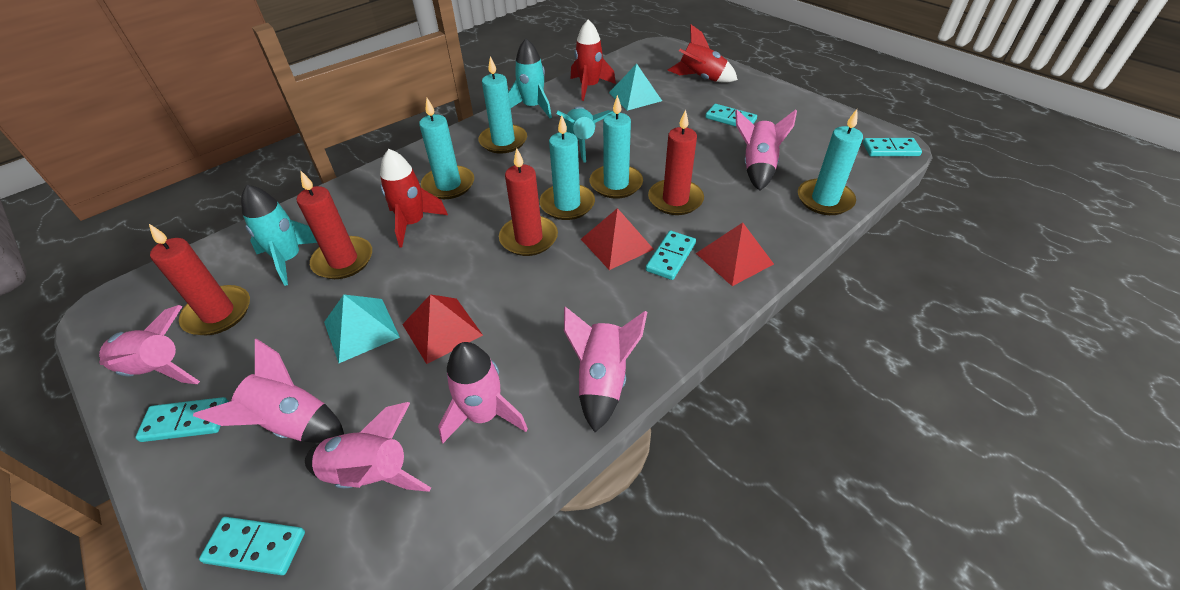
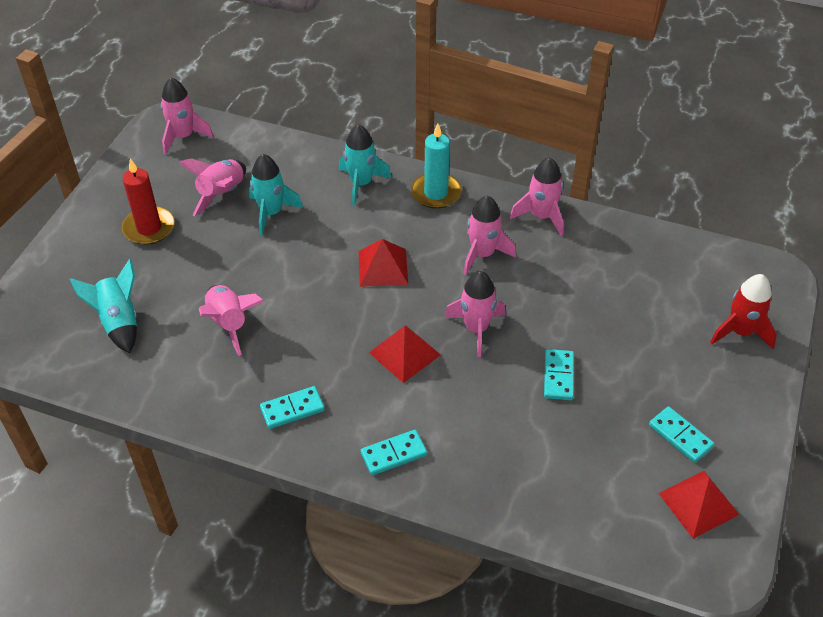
red candle: [149,224,250,336] [297,170,372,279] [499,148,558,256] [648,109,704,215] = 4 -> [122,158,175,245] = 1
red rocket: [380,149,448,247] [571,20,616,101] [667,25,738,83] = 3 -> [710,274,777,349] = 1
turquoise candle: [419,97,474,199] [478,56,527,153] [539,115,595,220] [590,95,643,199] [798,109,863,215] = 5 -> [411,123,462,209] = 1
turquoise domino: [135,397,229,442] [199,517,305,575] [646,231,696,280] [705,104,757,127] [863,138,922,156] = 5 -> [260,386,325,429] [361,430,427,475] [544,349,574,400] [649,406,714,463] = 4
turquoise pyramid: [324,295,400,363] [609,64,662,111] = 2 -> none = 0

